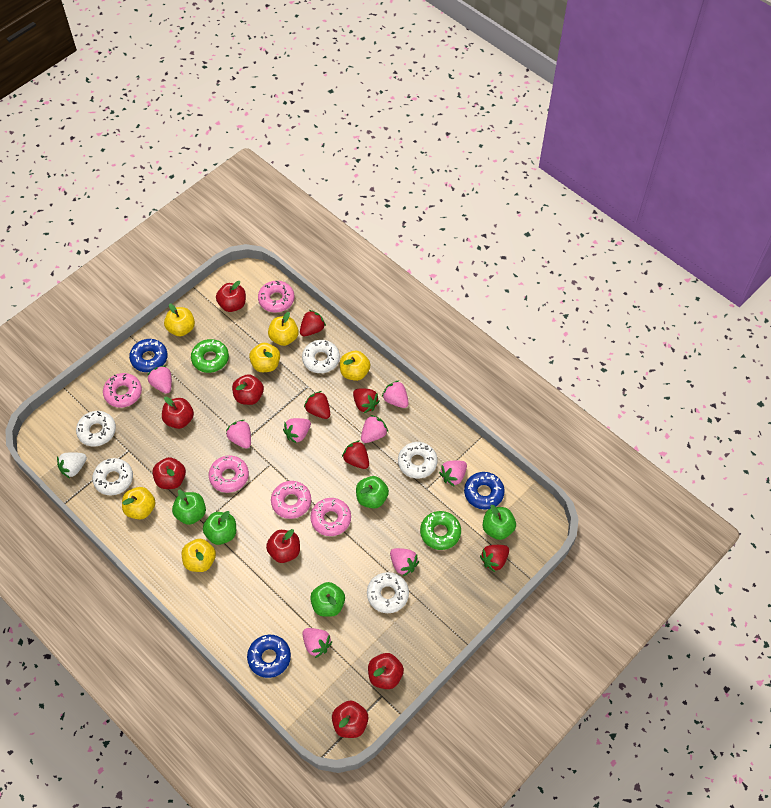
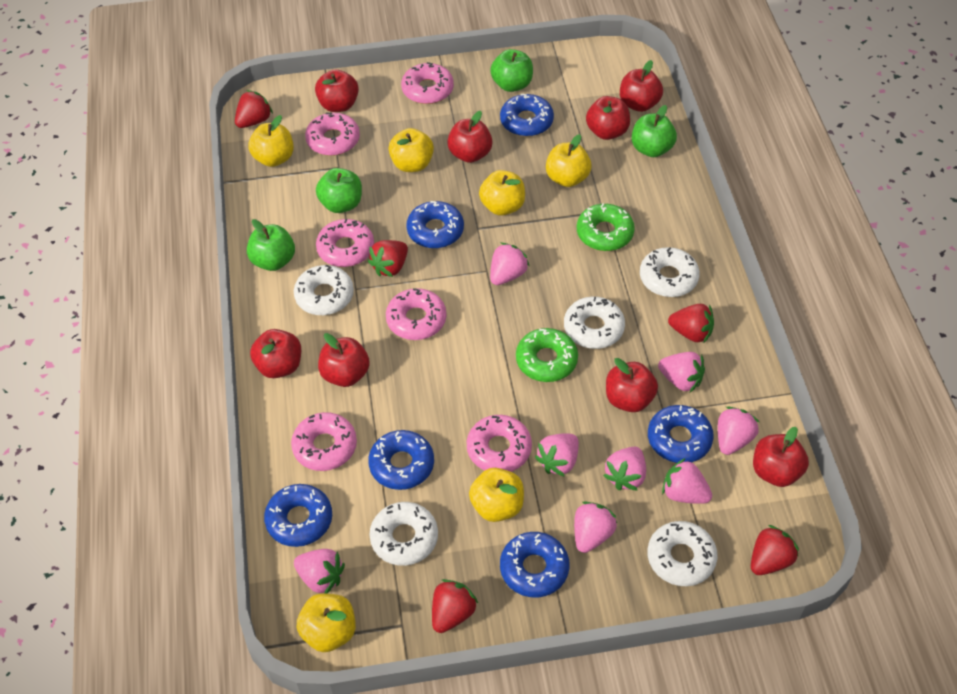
blue donut: [129,339,168,372] [247,635,291,678] [464,472,505,510] = 3 -> [264,484,332,547] [368,430,434,490] [406,201,464,248] [500,94,554,136] [500,532,569,597] [648,405,714,463] = 6
green apple: [172,490,206,525] [203,511,236,545] [310,582,345,617] [356,476,389,508] [483,505,516,540] = 5 -> [247,219,295,271] [316,168,362,213] [490,49,533,92] [632,105,677,157] = 4
pink donut: [103,373,142,408] [209,455,249,493] [258,281,294,313] [271,481,311,519] [310,498,351,536] = 5 -> [291,412,357,471] [305,113,360,156] [316,219,374,267] [386,288,446,340] [401,62,454,104] [467,415,532,472] = 6
red apple: [153,457,186,489] [162,396,194,429] [216,281,246,312] [232,374,264,405] [266,529,300,563] [332,700,368,738] [368,653,404,689] = 7 -> [250,329,301,378] [315,69,359,112] [318,333,370,387] [447,111,493,163] [586,96,630,140] [606,358,658,412] [620,60,663,112] [753,427,809,487] = 8
white strawberry: [57,452,87,478] = 1 -> none = 0

